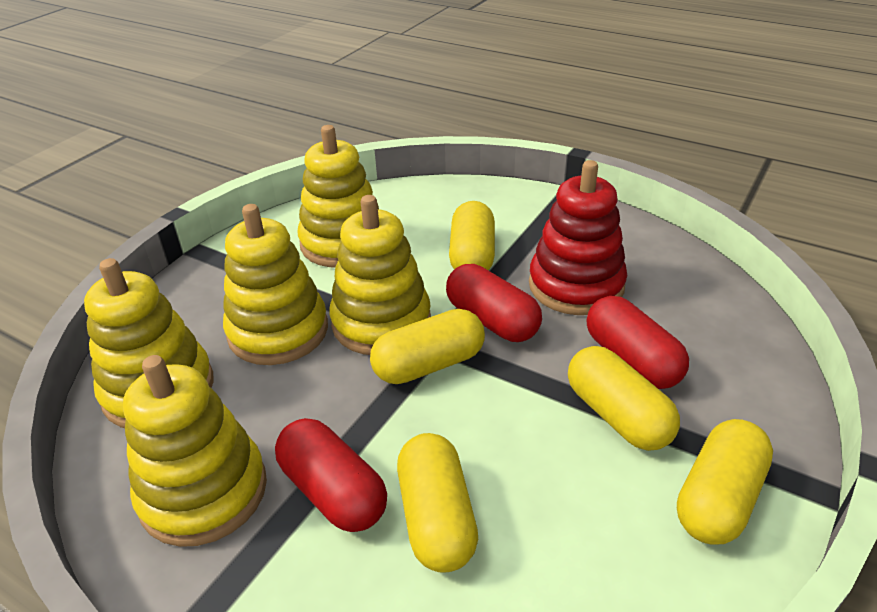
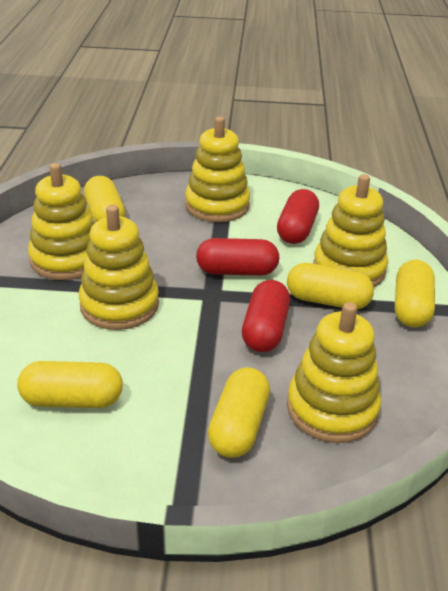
red stacking toy: [529,160,627,315] = 1 -> none = 0

